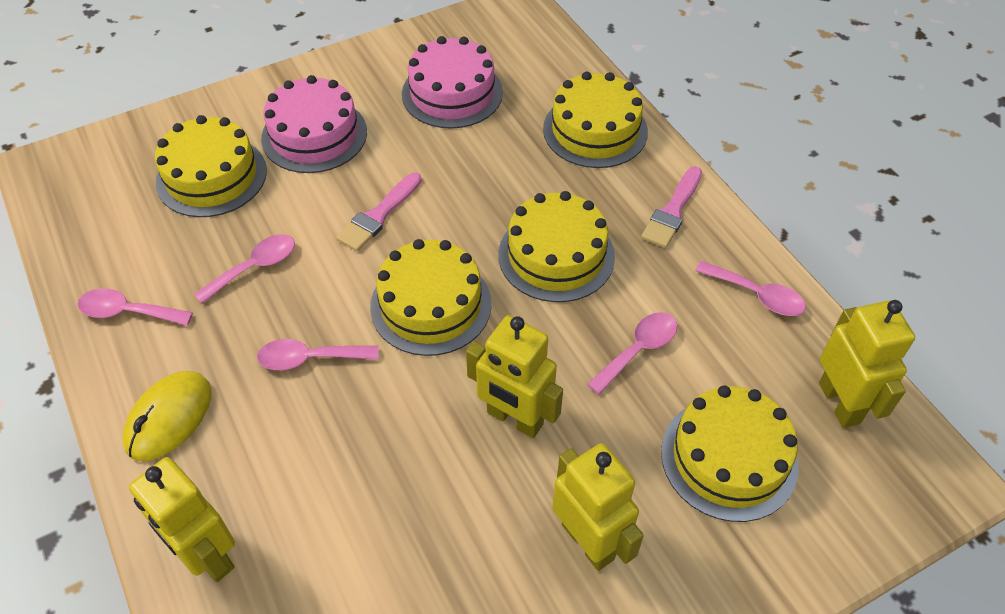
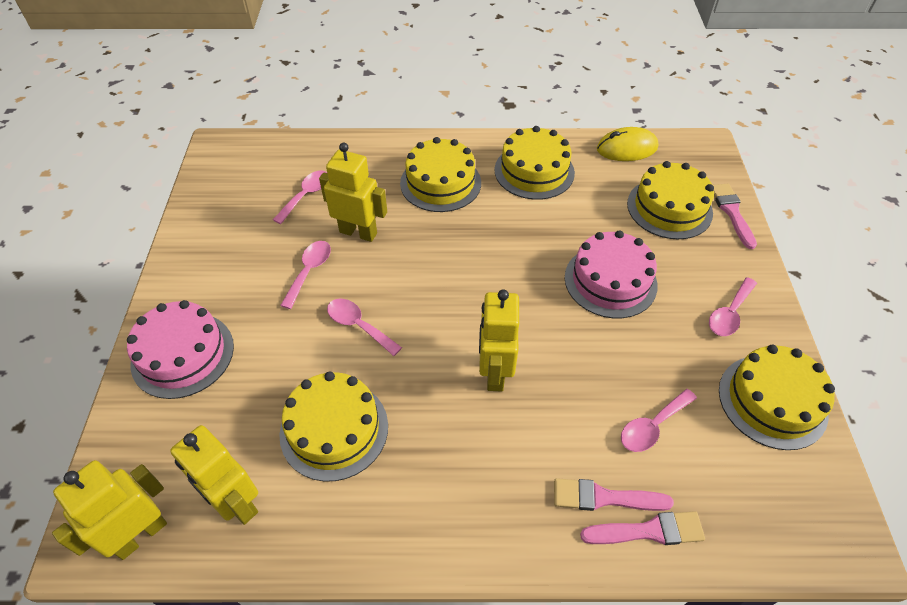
pink brush: [336,172,422,251] [641,166,702,248] = 2 -> [554,478,674,511] [580,511,705,545] [713,184,757,249] = 3

